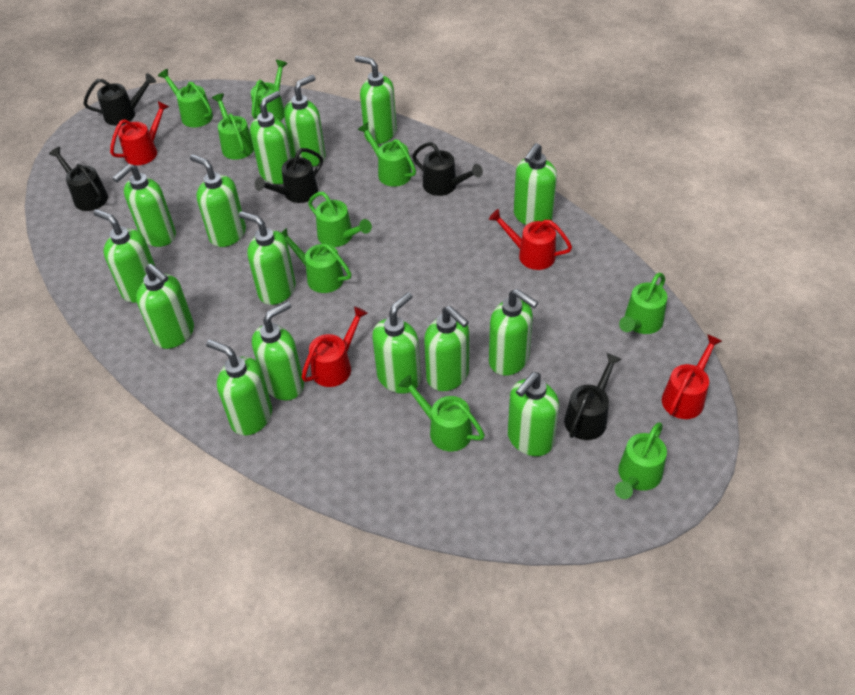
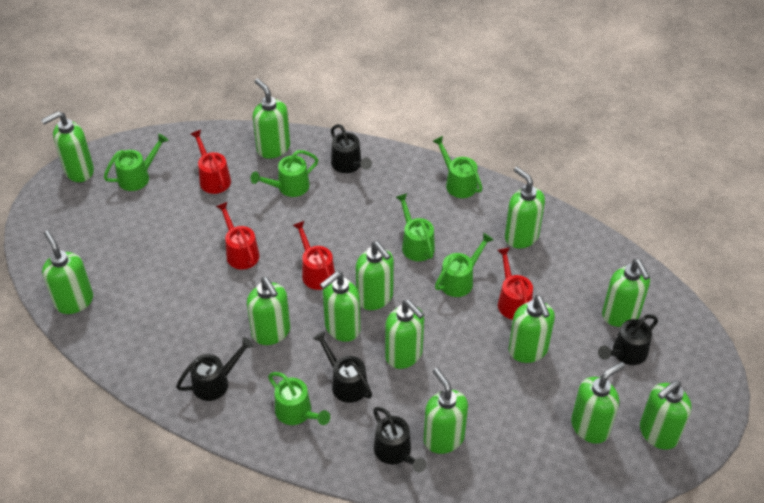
green soap dispenser: [93,209,156,303] [113,164,176,247] [136,264,194,349] [190,154,246,247] [206,340,272,436] [239,211,296,305] [250,91,292,184] [252,301,304,400] [284,75,326,167] [355,56,397,144] [372,292,421,394] [424,306,469,391] [489,289,538,376] [508,372,559,456] [514,143,557,225] = 15 -> [41,111,94,182] [42,230,93,314] [247,277,290,345] [253,79,290,159] [320,272,360,342] [356,241,394,310] [385,300,424,369] [423,368,468,454] [505,167,545,248] [509,295,555,363] [571,362,625,444] [602,259,650,327] [640,380,692,450] = 13
green watering can: [158,69,213,127] [212,93,254,160] [251,60,288,121] [281,228,351,293] [308,192,372,247] [357,122,416,186] [398,375,485,452] [615,422,667,499] [619,273,667,334] = 9 -> [104,133,169,191] [251,150,318,197] [268,372,330,425] [396,193,435,261] [432,136,483,198] [435,233,494,297] = 6

